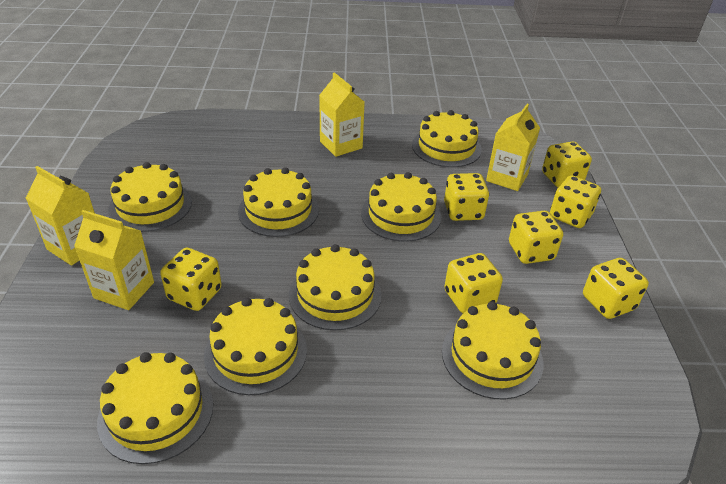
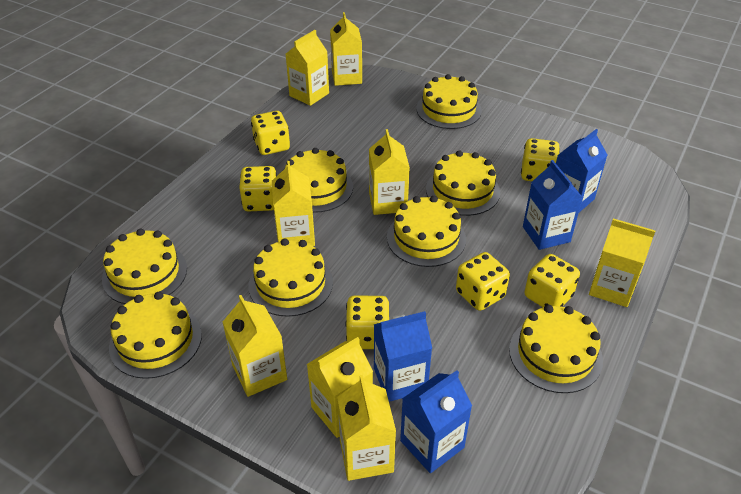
blue carton: none = 0 -> [374,311,432,402] [400,370,472,473] [523,160,583,250] [556,129,607,212] = 4
yellow carton: [26,166,95,266] [74,210,154,310] [319,72,365,157] [486,104,540,191] = 4 -> [223,295,287,397] [272,161,315,246] [286,30,329,106] [307,337,373,438] [330,12,362,86] [337,375,396,481] [369,129,410,215] [589,218,655,307] = 8
yellow dice: [160,248,222,311] [444,173,489,221] [444,253,503,313] [509,211,563,264] [542,141,592,188] [550,175,601,228] [583,258,649,319] = 7 -> [239,166,277,211] [251,111,290,155] [345,296,389,349] [456,252,510,311] [521,138,560,181] [524,254,580,308] = 6

